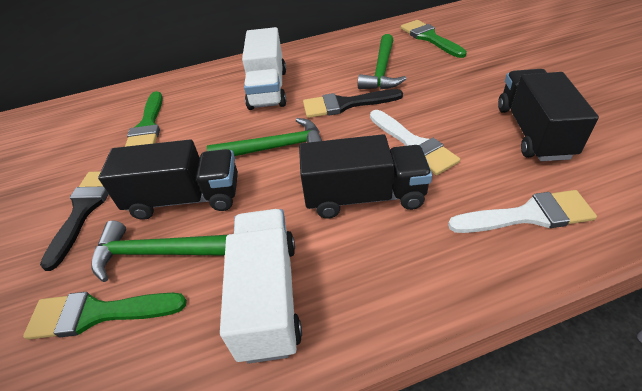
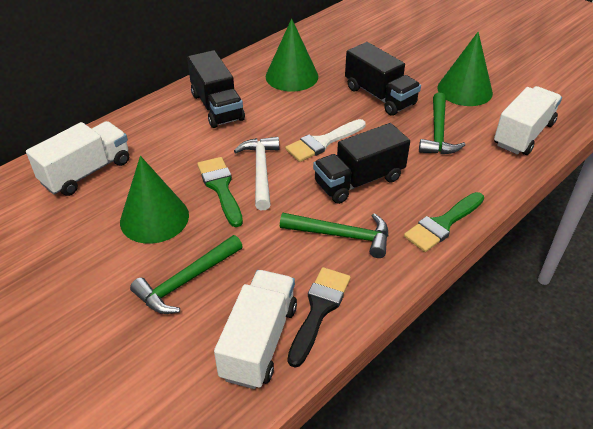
black brush: [40,171,109,271] [303,89,403,118] = 2 -> [288,267,351,368] = 1
green brush: [23,292,187,340] [125,91,163,147] [400,20,467,58] = 3 -> [197,157,243,227] [404,192,484,252] = 2
green cone: none = 0 -> [120,156,189,244] [266,18,318,92] [437,32,493,106] = 3
white brush: [370,110,460,175] [448,190,597,233] = 2 -> [285,119,366,162] = 1
white hammer: none = 0 -> [234,137,279,210] = 1
white truck: [220,209,302,363] [242,27,286,110] = 2 -> [26,121,129,196] [214,270,297,389] [494,86,562,155] = 3

